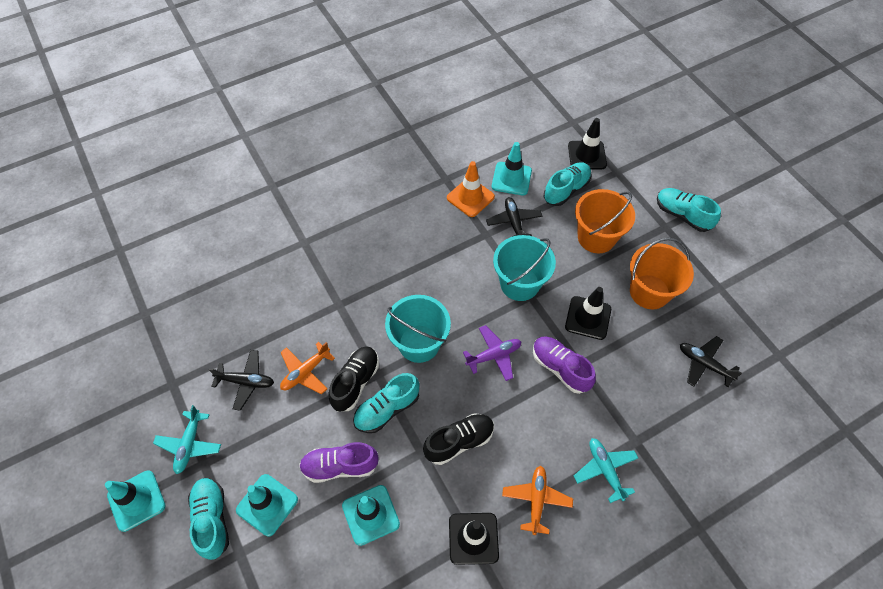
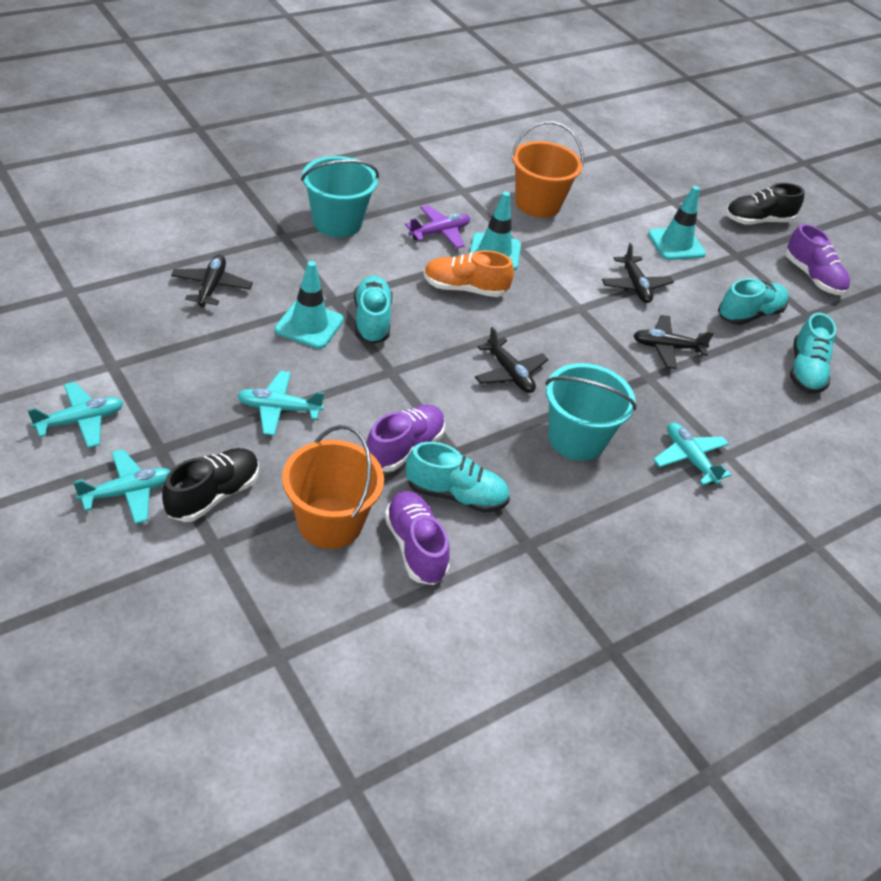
black plane: [209,350,274,411] [486,197,542,237] [680,336,742,387] = 3 -> [171,255,253,308] [475,327,549,393] [602,243,674,303] [633,315,714,369] = 4
black traffic cone: [449,513,499,565] [565,287,611,340] [568,118,607,170] = 3 -> none = 0
orange plane: [280,342,335,395] [502,466,573,535] = 2 -> none = 0
orange shoe: none = 0 -> [423,250,514,297] = 1
orange traffic cone: [447,161,495,217] = 1 -> none = 0
purple shoe: [299,442,379,483] [533,336,596,394] = 2 -> [367,404,445,472] [384,491,450,585] [785,224,850,295] = 3
turquoise plane: [153,405,221,474] [574,438,638,503] = 2 -> [27,382,124,448] [73,449,170,524] [237,371,324,436] [653,422,731,485] = 4
turquoise traffic cone: [105,470,165,532] [236,474,298,536] [342,485,400,546] [492,142,532,195] = 4 -> [275,261,344,349] [469,192,521,270] [648,186,706,260] = 3

